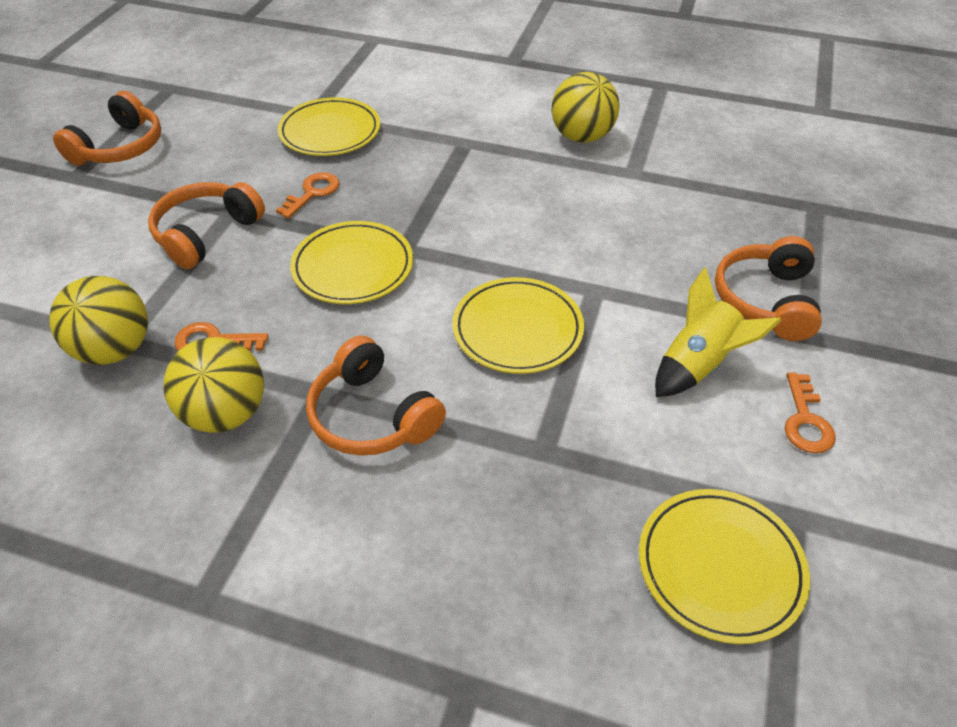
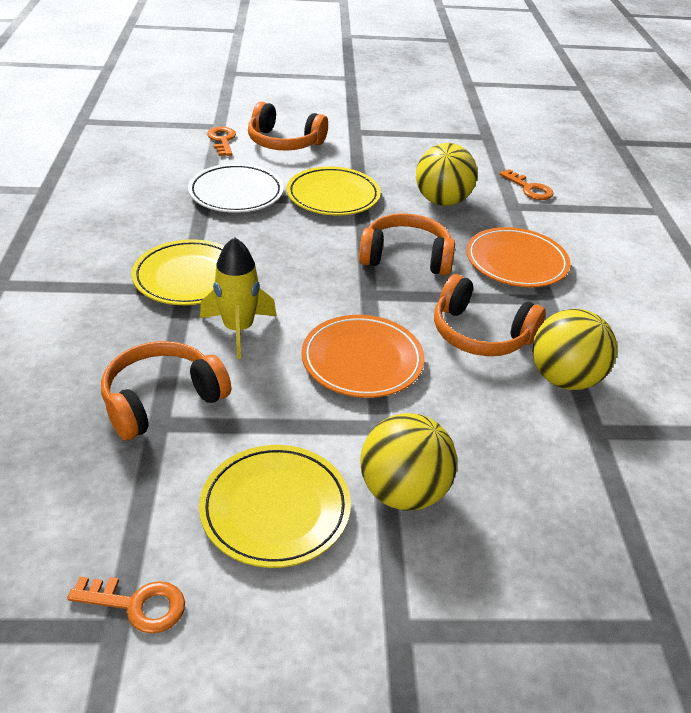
orange plate: none = 0 -> [301,315,425,398] [466,227,570,287] = 2
white plate: none = 0 -> [188,163,284,213] = 1
yellow plate: [277,98,380,156] [290,221,413,304] [452,277,584,374] [639,489,810,644] = 4 -> [131,239,224,305] [199,445,351,568] [286,167,381,215] = 3

